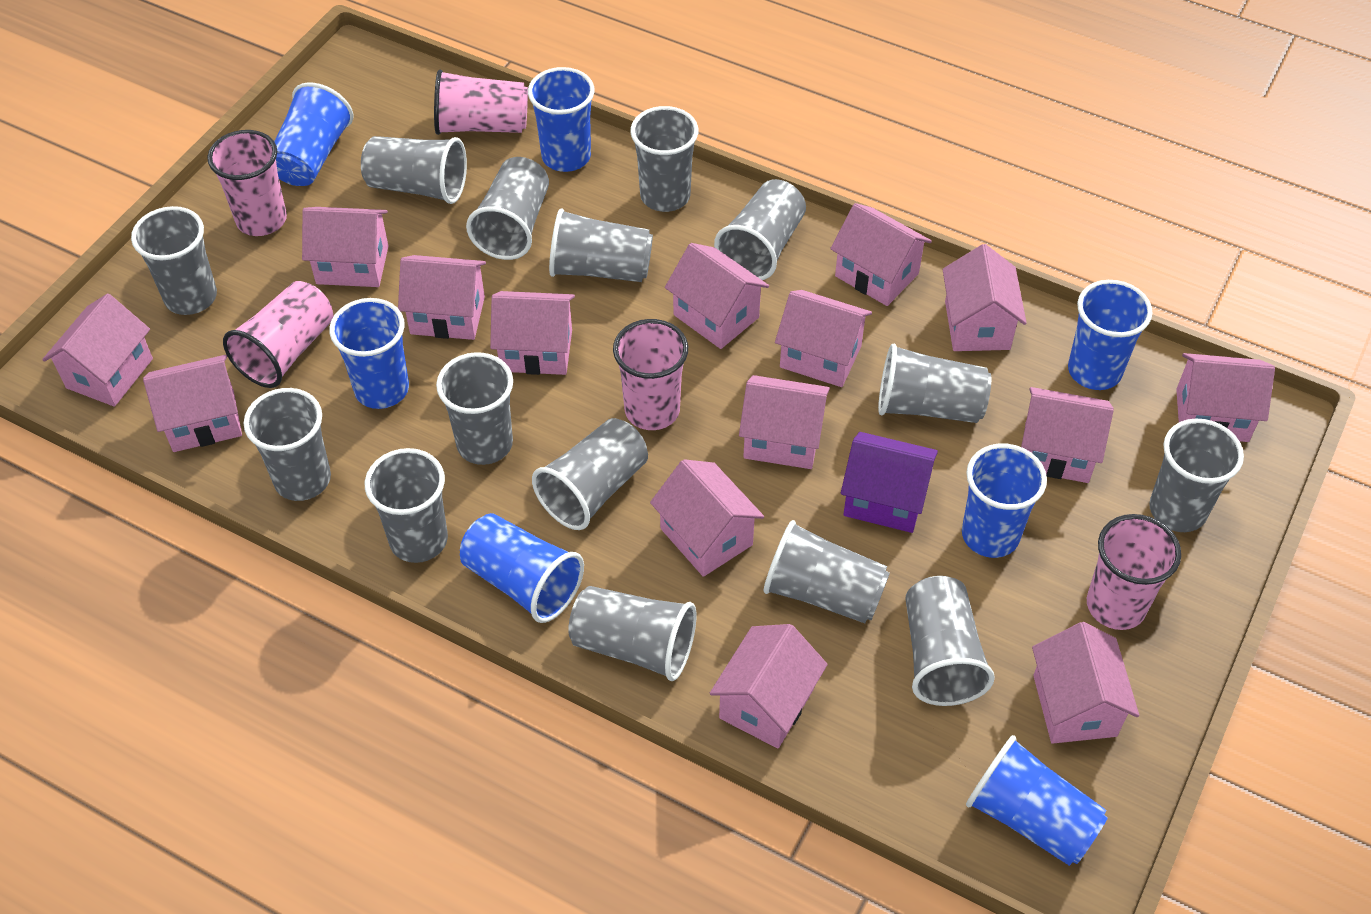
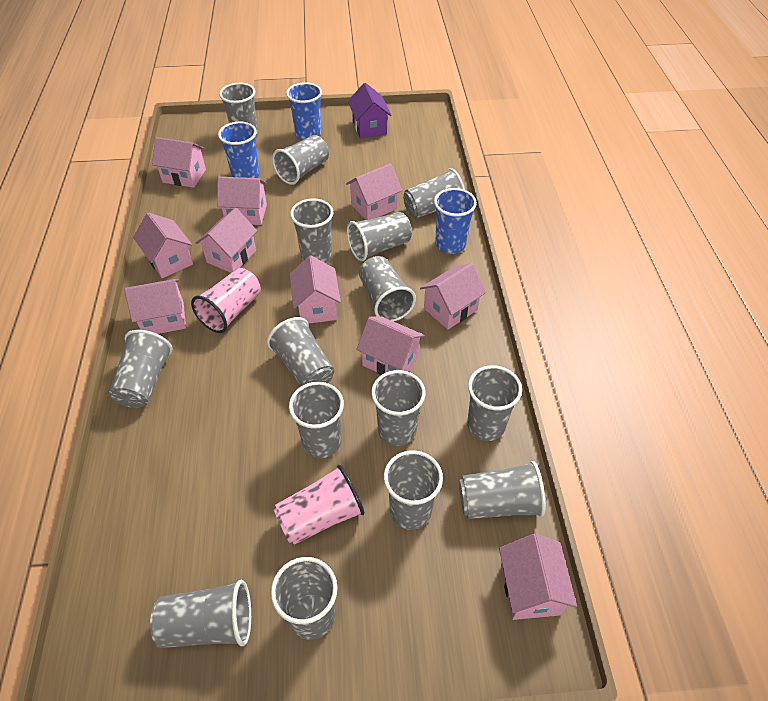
blue cup: [274,82,353,186] [329,298,409,409] [460,513,584,623] [528,67,595,172] [962,444,1047,558] [966,735,1108,866] [1068,280,1152,390] = 7 -> [218,121,260,178] [286,82,322,140] [434,188,477,254] = 3
pink cup: [207,130,287,236] [223,281,333,388] [434,70,528,135] [613,319,688,430] [1087,514,1181,630] = 5 -> [191,268,261,333] [274,465,365,545] = 2
pink house: [42,294,153,407] [143,355,242,452] [302,207,388,287] [398,255,486,340] [490,291,575,375] [650,459,764,577] [665,243,769,349] [710,624,828,748] [739,375,830,469] [775,290,872,387] [830,203,932,306] [942,244,1027,351] [1021,387,1114,483] [1032,622,1139,744] [1176,353,1275,442] = 15 -> [124,279,186,334] [133,213,193,278] [152,137,206,188] [196,208,257,273] [217,177,267,225] [289,255,341,324] [346,163,402,220] [356,316,425,375] [420,263,486,329] [499,533,577,620] = 10

